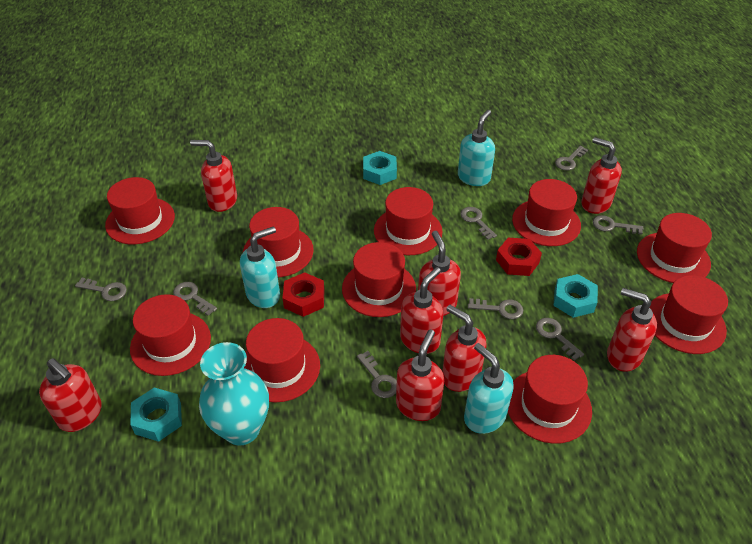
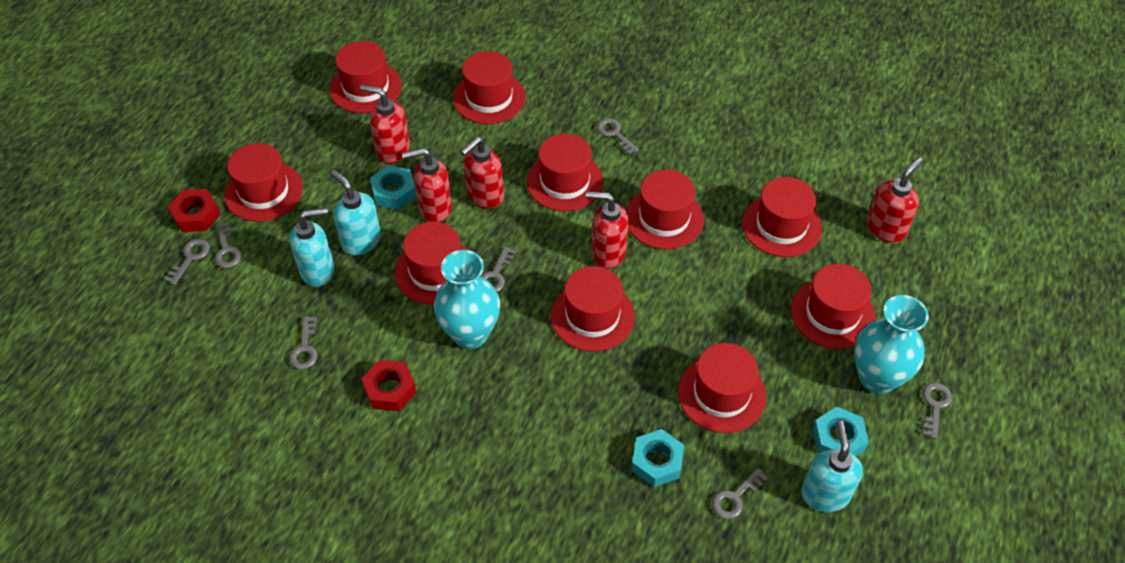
grey key: [75,278,127,301] [173,282,217,316] [357,351,397,398] [460,207,497,240] [468,298,523,319] [536,318,584,361] [555,146,588,171] [592,215,643,235] = 8 -> [164,239,210,285] [215,222,242,268] [289,316,318,369] [481,247,516,292] [597,118,639,155] [712,468,768,519] [922,383,952,439] = 7
red soap dispenser: [39,358,102,432] [190,140,237,212] [396,329,444,421] [400,267,443,354] [418,231,461,316] [442,305,486,392] [581,137,622,214] [607,288,657,372] = 8 -> [360,85,410,164] [402,148,452,222] [460,137,504,209] [586,191,629,269] [867,157,923,243] = 5
turquoise vase: [199,342,269,446] = 1 -> [434,250,500,349] [854,295,929,394] = 2

